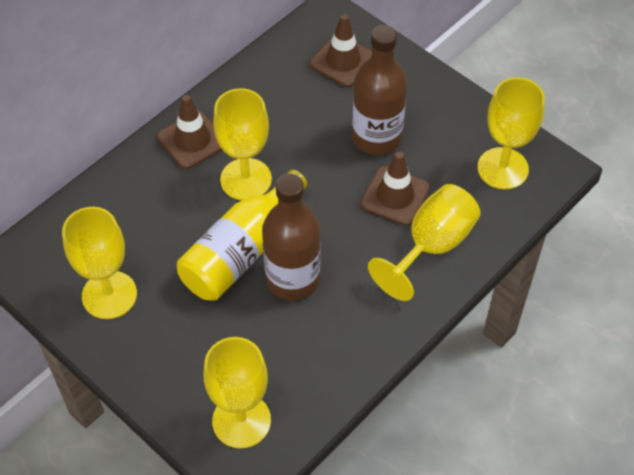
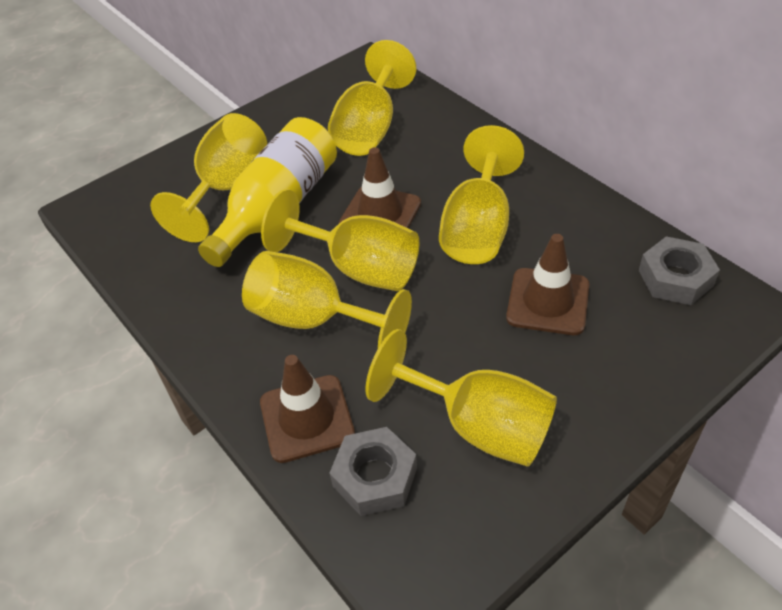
brown bottle: [262,174,321,301] [352,25,407,155] = 2 -> none = 0
grey nut: none = 0 -> [330,427,417,516] [639,236,720,305] = 2
yellow goblet: [62,207,137,319] [204,337,271,449] [213,88,272,200] [368,184,481,301] [477,77,545,190] = 5 -> [150,113,267,242] [242,251,412,348] [261,189,419,291] [328,40,416,156] [365,329,557,467] [439,125,524,264] = 6

